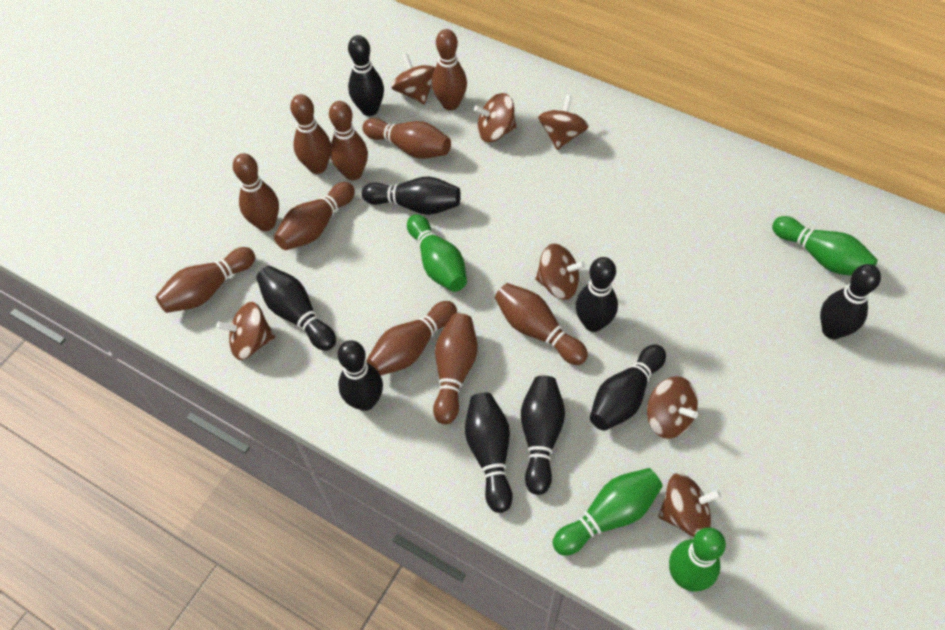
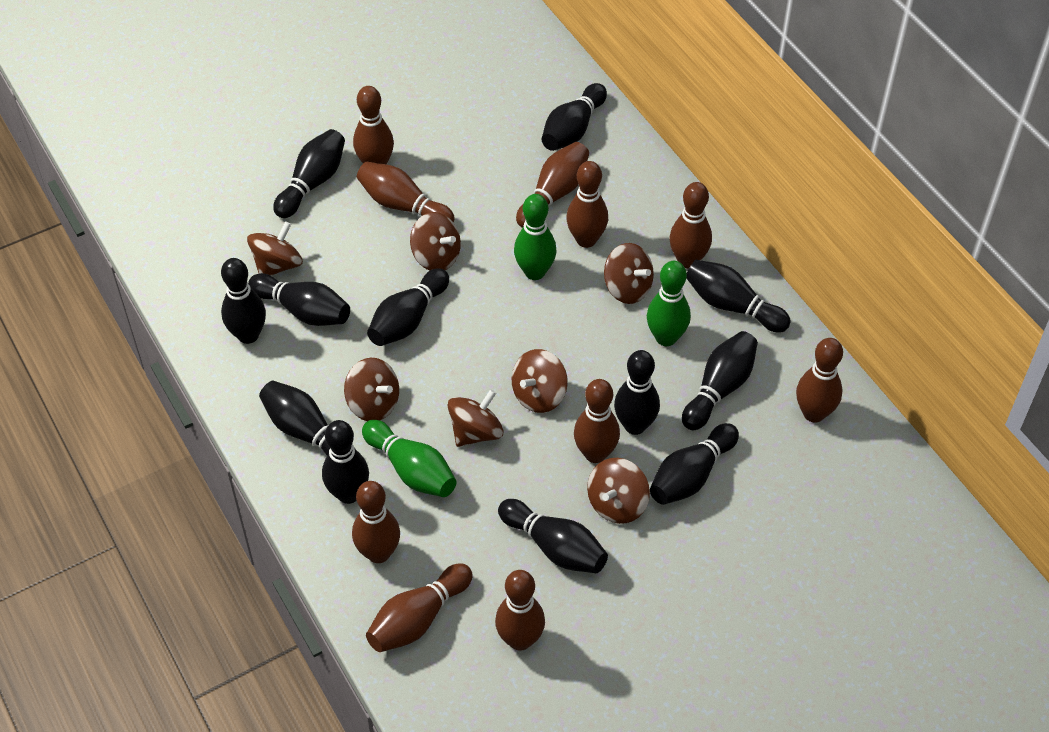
black bowling pin: [256,266,336,351] [337,340,383,411] [348,35,384,116] [362,176,461,215] [465,393,513,513] [521,376,565,495] [576,257,618,332] [590,344,666,431] [820,264,881,339] = 9 -> [221,258,266,344] [248,273,350,326] [259,381,355,455] [273,129,345,218] [322,420,369,504] [367,268,449,346] [498,499,608,573] [542,83,607,151] [614,350,660,435] [650,423,739,505] [682,331,758,430] [686,260,791,333] = 12
green bowling pin: [407,214,467,292] [553,468,663,556] [669,527,726,592] [772,216,878,276] = 4 -> [362,420,457,497] [514,194,557,280] [647,261,691,346] = 3

